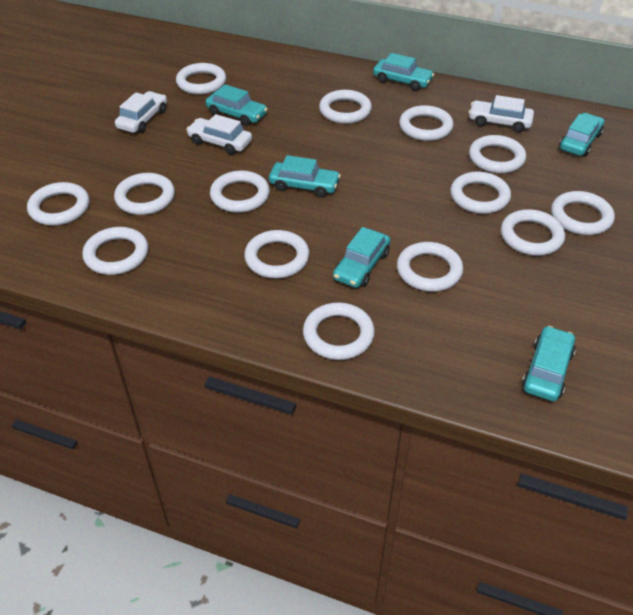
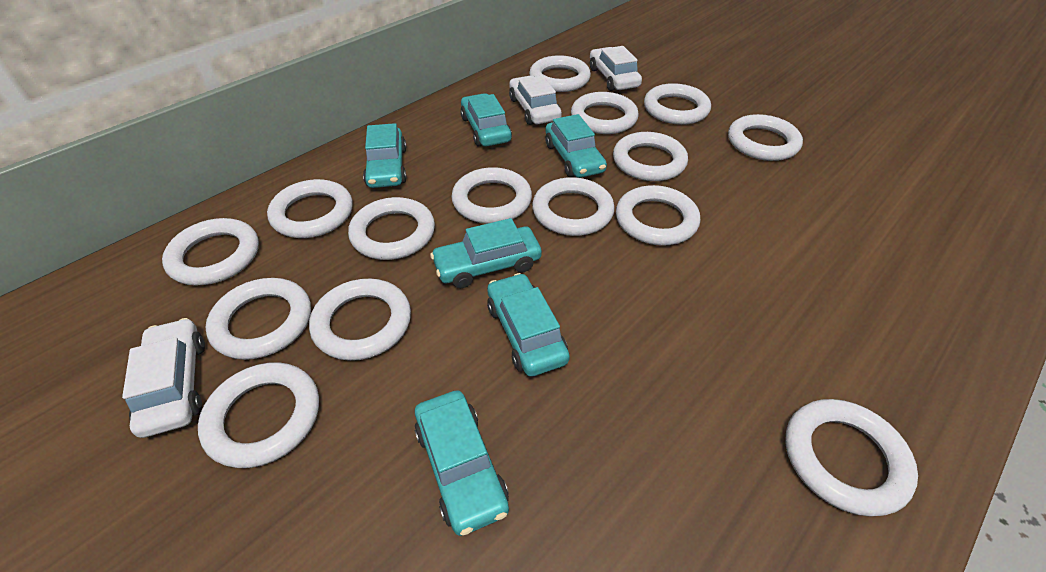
white ring: [27,182,90,226] [82,227,148,275] [114,173,175,215] [176,63,226,95] [210,171,270,213] [244,230,310,278] [303,302,375,360] [319,90,372,124] [397,242,463,292] [399,105,453,141] [450,172,511,214] [469,135,526,173] [501,209,565,256] [551,191,615,235] = 14 -> [162,218,259,286] [198,362,319,468] [205,278,311,360] [267,179,353,238] [309,279,411,361] [348,197,435,260] [451,167,532,224] [529,55,591,92] [532,177,615,236] [571,92,639,134] [613,132,688,181] [616,185,700,246] [644,83,711,125] [728,114,803,161] [785,399,918,517] = 15

